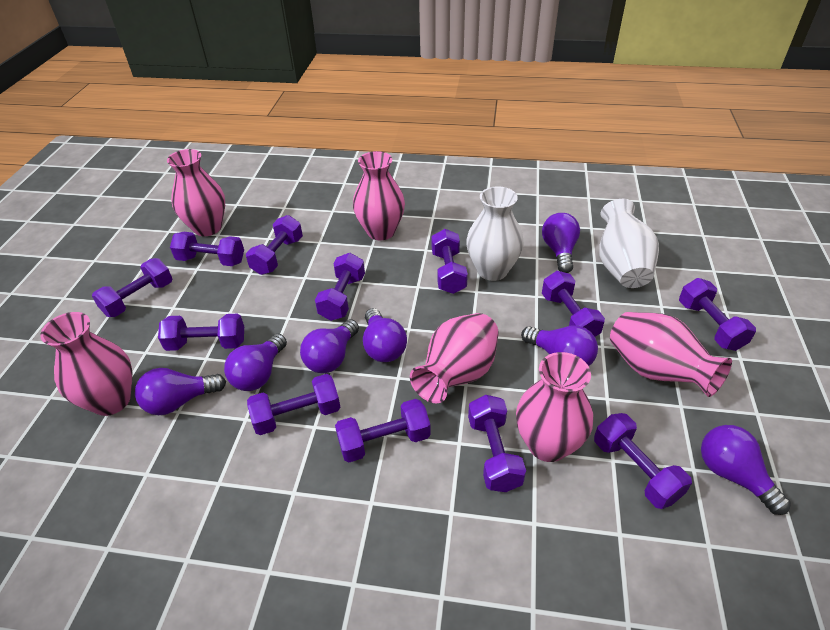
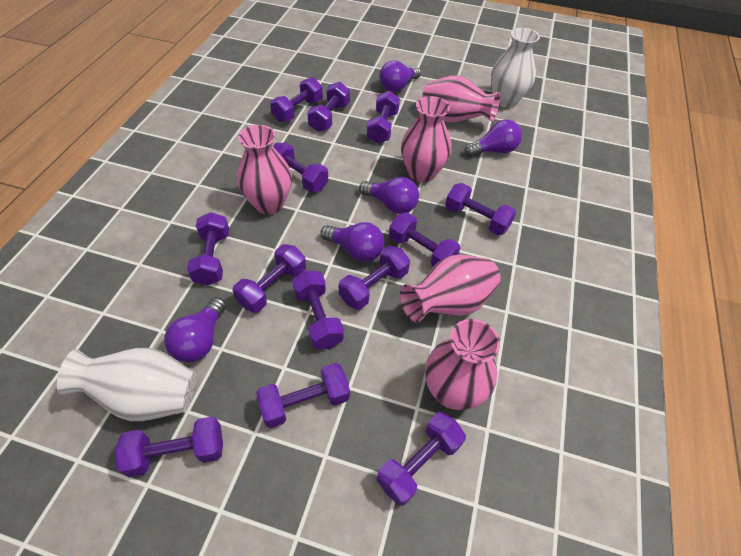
pink vase: [40,312,132,416] [167,149,225,236] [353,151,405,240] [410,313,499,403] [516,352,593,462] [610,312,732,397] = 6 -> [237,125,292,214] [400,255,501,323] [401,96,451,183] [422,75,500,123] [425,319,500,410] = 5
purple dumbbell: [92,258,172,317] [158,314,244,351] [170,232,244,266] [246,215,303,275] [247,374,341,435] [315,253,365,321] [335,399,431,462] [432,229,468,294] [468,395,526,492] [542,271,605,337] [594,413,692,509] [679,278,756,351] = 12 -> [115,417,223,477] [187,212,229,286] [233,244,306,313] [256,363,350,428] [270,77,323,122] [273,143,328,192] [292,270,344,349] [307,82,350,132] [339,246,410,310] [366,91,400,143] [377,412,466,506] [389,212,460,267] [445,183,516,235] = 13
purple light bulb: [135,368,226,415] [224,334,287,391] [300,319,359,373] [363,308,407,362] [521,325,598,366] [542,213,580,273] [701,425,791,515] = 7 -> [164,297,226,363] [321,222,384,262] [359,177,419,214] [379,60,421,92] [464,119,522,157] = 5

